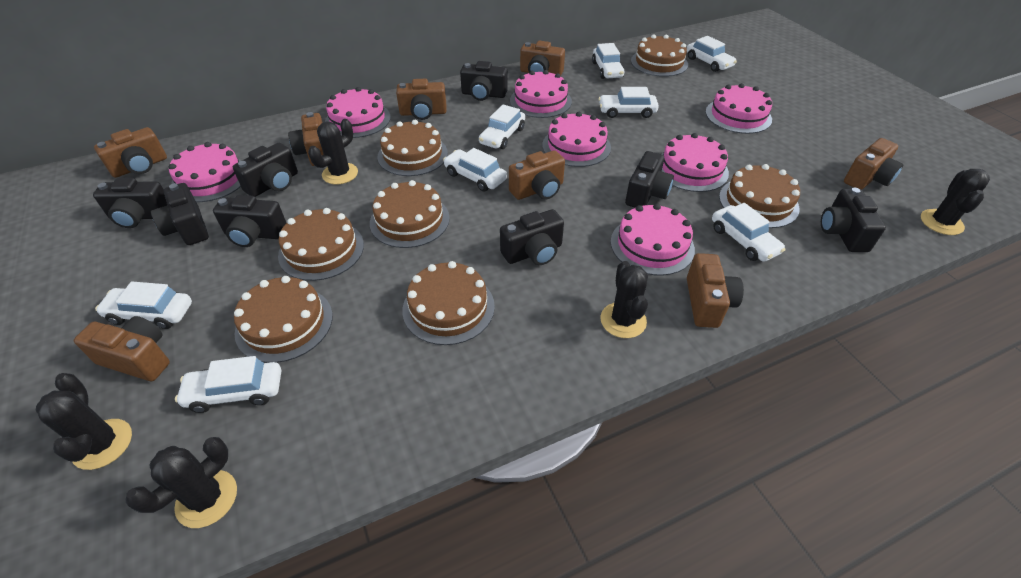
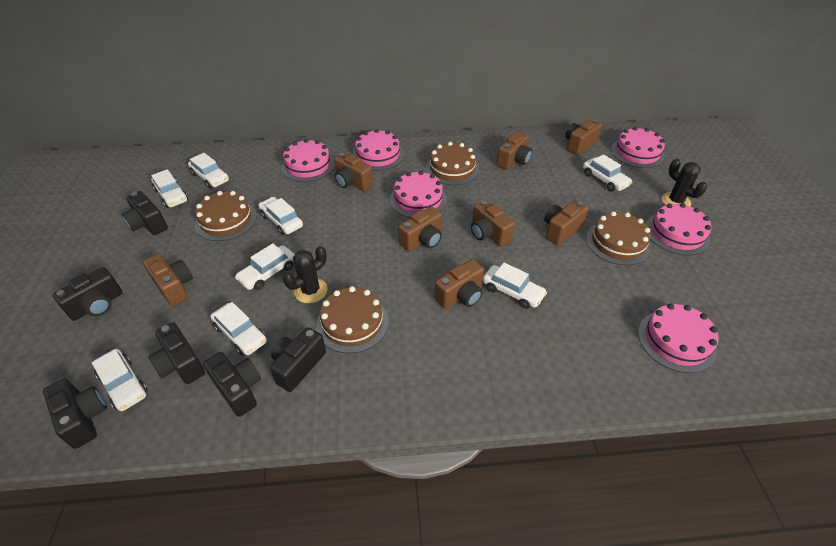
black cactus: [36,373,132,470] [125,437,237,528] [308,119,358,184] [600,261,648,338] [921,169,990,235] = 5 -> [283,246,328,303] [662,159,707,206] = 2
black camera: [93,178,167,228] [151,183,209,245] [213,195,286,247] [233,143,298,197] [460,61,507,101] [500,209,564,265] [625,151,674,208] [821,187,886,252] = 8 -> [43,379,107,449] [53,267,123,321] [122,191,168,235] [148,322,205,384] [203,352,261,417] [270,327,326,392] = 6
brown cake: [234,276,333,363] [278,208,364,281] [370,180,450,248] [378,120,448,176] [402,261,495,345] [631,34,688,77] [719,164,800,228] = 7 -> [195,191,257,241] [316,286,389,353] [426,142,479,185] [586,211,651,265] = 4
pink cake: [169,142,241,202] [325,87,391,138] [510,70,572,118] [542,112,611,167] [611,203,695,276] [662,133,729,192] [706,83,772,134] = 7 -> [281,139,335,182] [352,129,404,171] [390,171,447,218] [611,127,665,168] [638,303,719,373] [646,203,712,255] = 6

